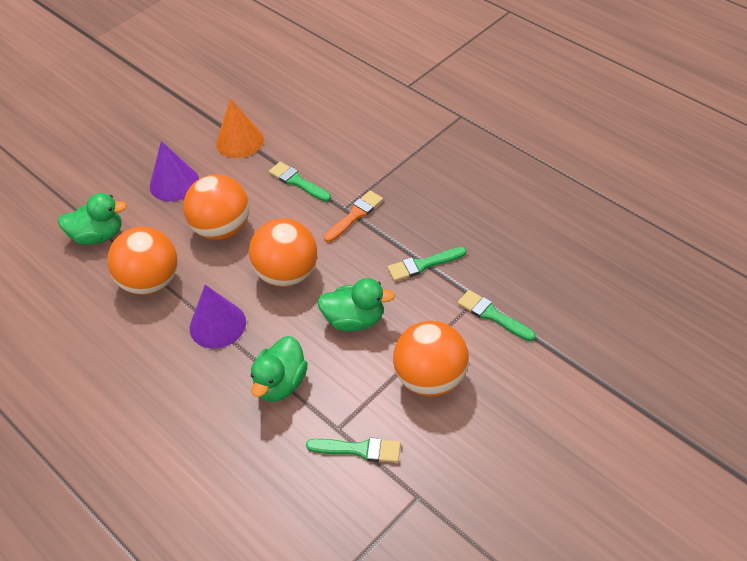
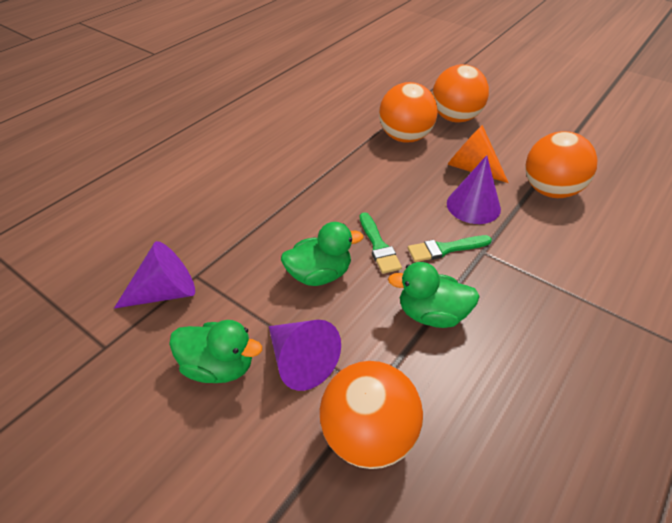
green brush: [269,162,331,202] [306,438,401,463] [387,247,466,281] [457,290,536,341] = 4 -> [360,212,402,274] [408,235,492,262] = 2
orange brush: [324,191,383,242] = 1 -> none = 0
purple cone: [150,141,199,201] [190,285,246,349] = 2 -> [114,241,195,309] [269,320,341,391] [447,155,501,224] = 3

